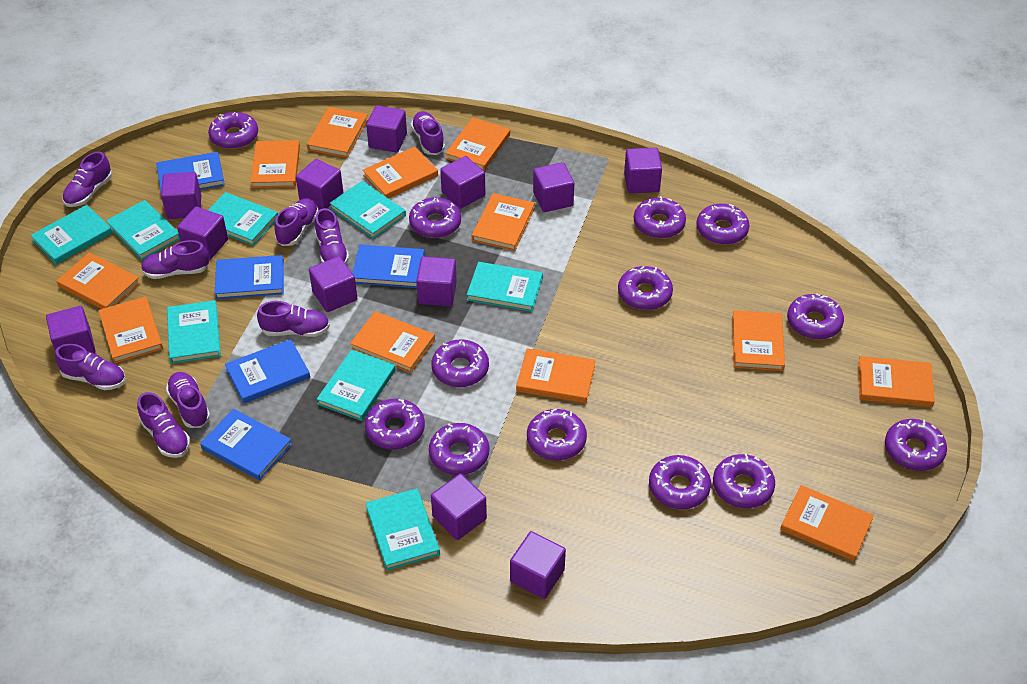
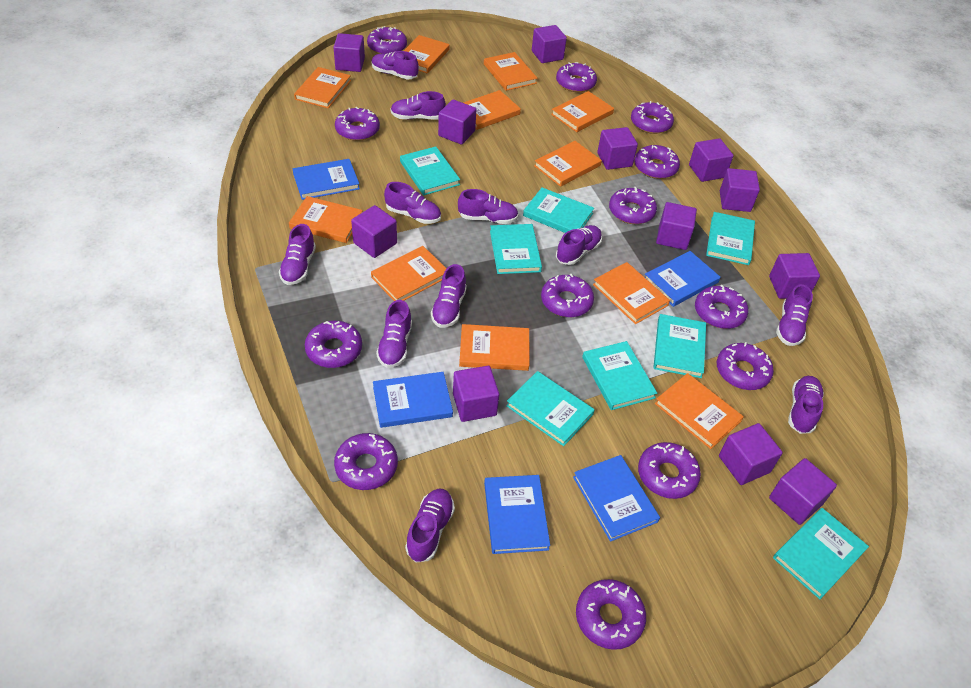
orange book: [57,252,140,309] [98,296,163,363] [250,140,300,188] [307,107,368,158] [350,311,435,373] [362,147,438,199] [445,117,510,171] [472,193,535,251] [516,348,596,403] [732,310,785,371] [780,485,874,561] [858,356,935,407] = 12 -> [289,196,363,243] [294,67,351,108] [371,246,447,301] [404,35,450,74] [459,324,529,371] [463,90,521,130] [484,52,538,91] [534,141,602,187] [551,91,614,132] [593,262,670,324] [655,373,744,449] = 11
purple shoe: [55,344,126,390] [62,151,112,207] [137,392,190,458] [141,240,209,279] [166,372,210,428] [257,301,330,337] [275,198,318,246] [315,208,349,264] [411,111,445,155] = 9 -> [279,224,316,285] [371,51,419,80] [376,300,412,368] [384,182,441,224] [391,91,446,119] [405,489,455,562] [431,264,467,328] [458,189,518,224] [556,225,602,265] [776,284,813,346] [788,376,824,434] = 11

